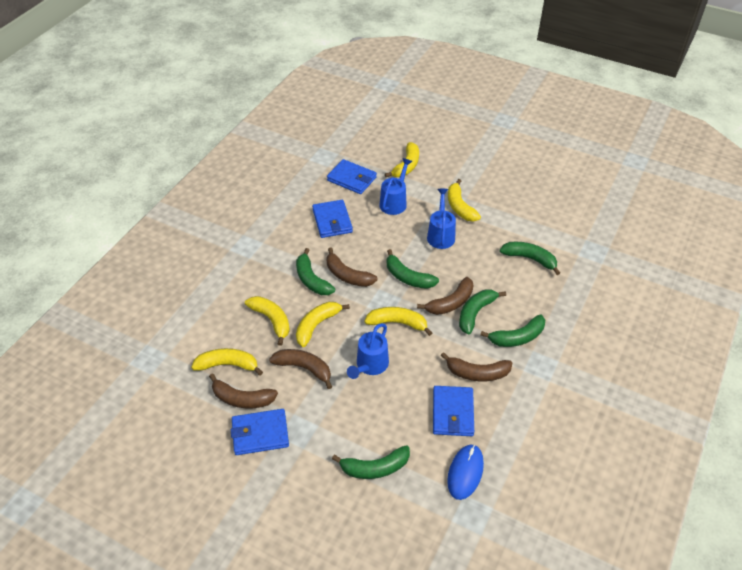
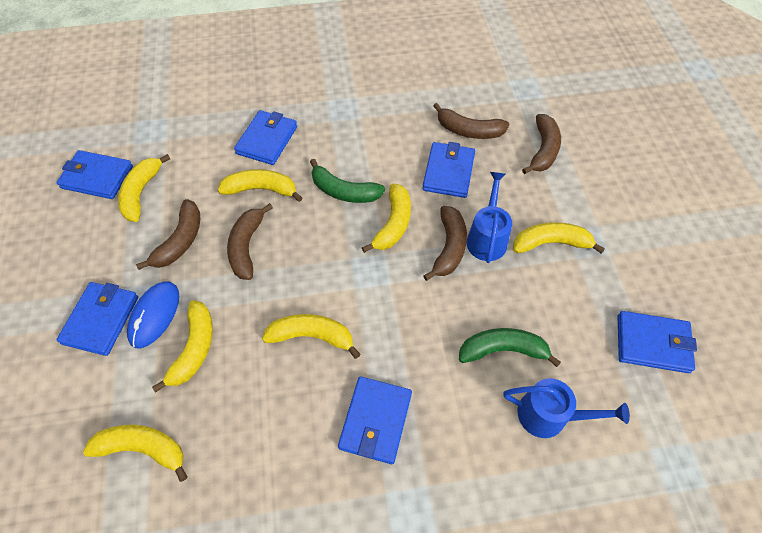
blue wallet: [231,409,289,455] [312,200,353,238] [327,159,377,194] [433,386,474,436] = 4 -> [56,150,133,199] [57,282,138,356] [234,110,297,165] [338,376,412,464] [422,142,475,198] [618,311,697,373] = 6
blue watering can: [347,323,389,379] [379,158,412,215] [427,189,456,249] = 3 -> [467,172,512,263] [503,378,630,438] = 2
green banana: [296,248,335,295] [332,445,410,479] [387,249,439,289] [459,289,506,335] [480,315,545,347] [500,242,560,275] = 6 -> [310,159,385,203] [459,328,561,367] = 2
yellow banana: [191,348,263,375] [245,296,290,346] [296,302,350,347] [364,307,432,336] [385,142,419,177] [448,179,481,222] = 6 -> [83,425,188,482] [118,154,170,222] [152,300,213,393] [218,169,302,202] [262,314,360,359] [362,183,411,253] [513,222,605,254] = 7

